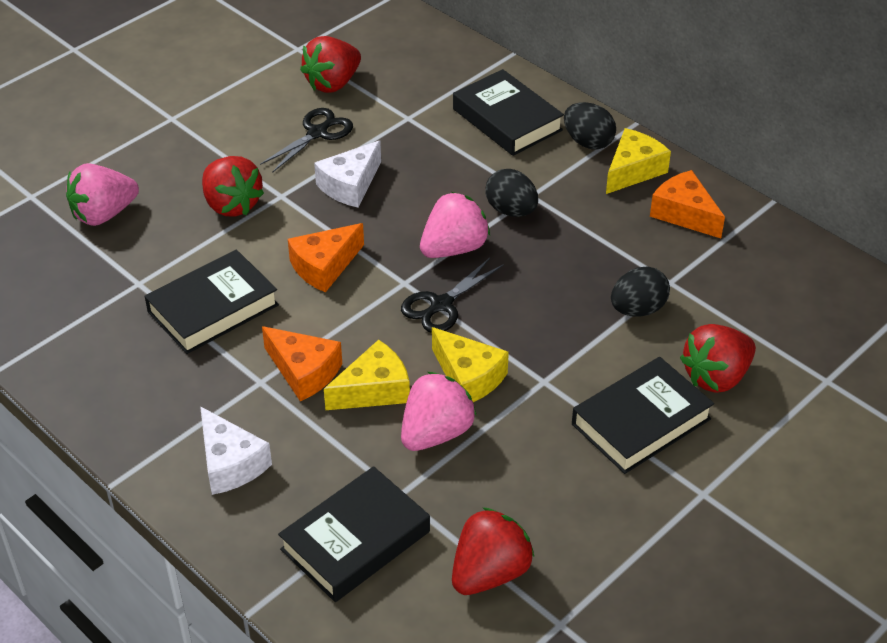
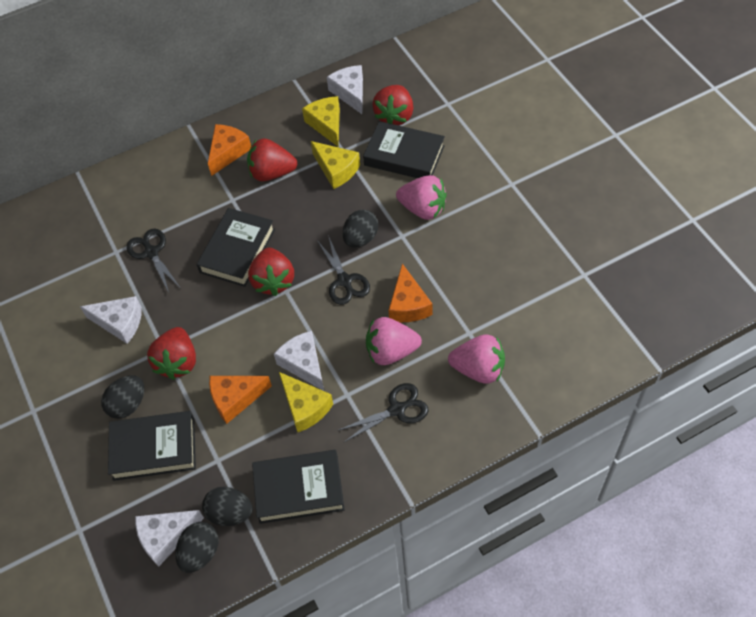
black egg: [485,169,538,217] [564,102,616,150] [611,266,670,317] = 3 -> [101,375,144,419] [175,522,218,573] [202,487,253,526] [343,210,378,248] = 4
black scissors: [260,108,353,173] [401,258,504,333] = 2 -> [126,228,180,292] [317,235,370,305] [337,383,429,442] = 3
white cheese: [200,406,272,495] [314,140,381,208] = 2 -> [80,296,142,344] [135,510,204,567] [274,331,324,391] [327,65,363,114] = 4

